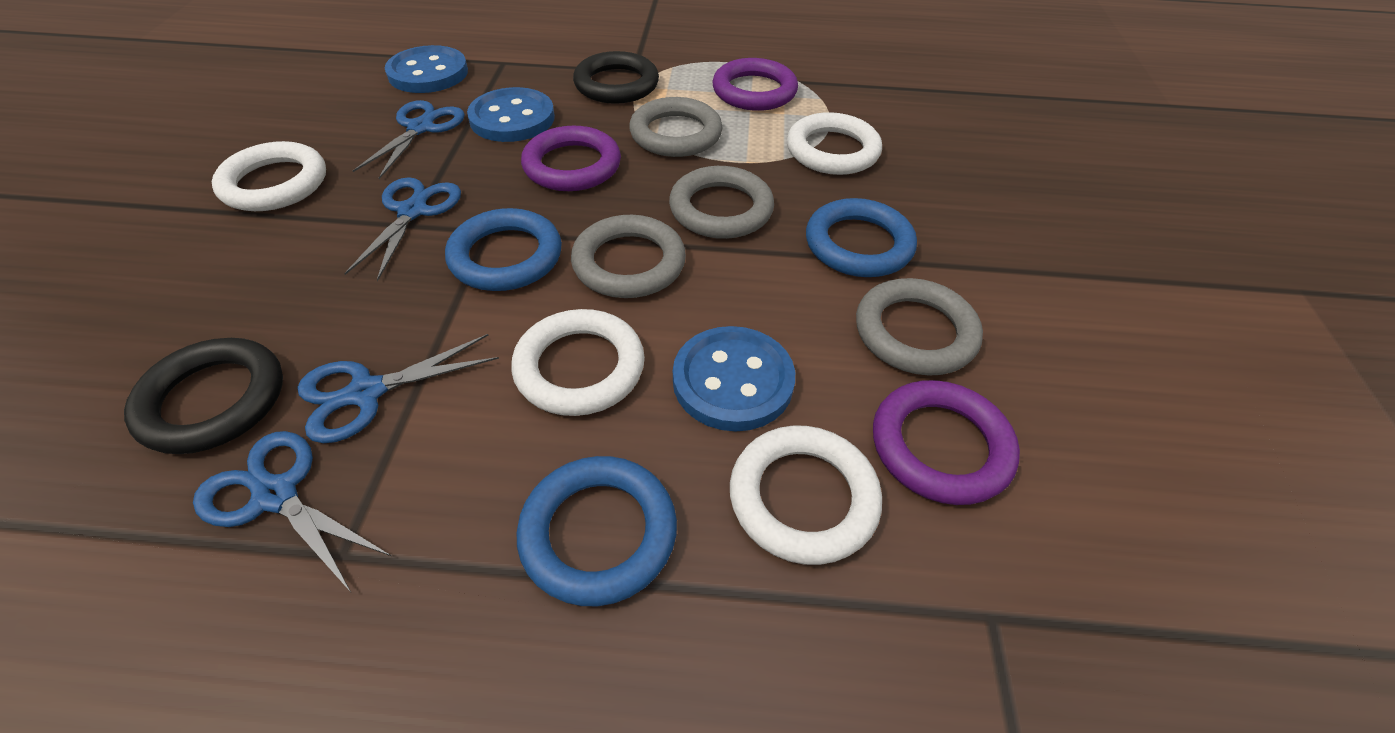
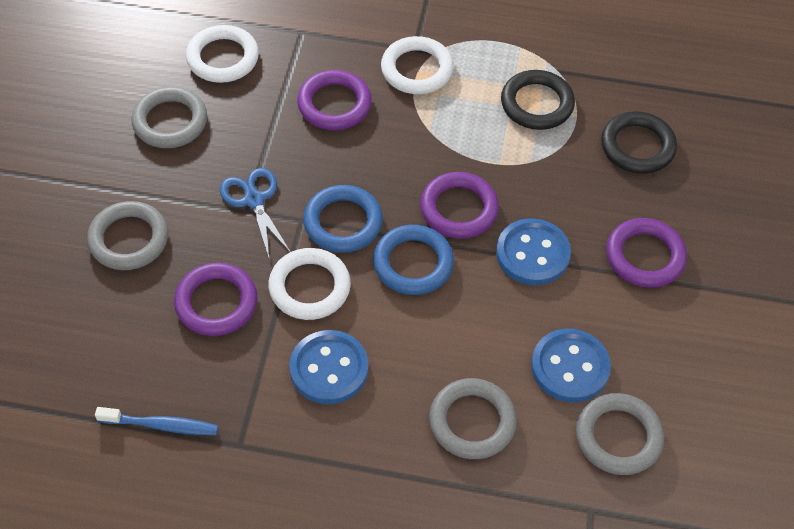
blue ring: [445,208,562,291] [517,456,677,606] [806,198,917,277] = 3 -> [303,185,383,253] [373,225,454,295] = 2
blue scissors: [193,431,391,592] [298,334,499,443] [344,177,461,281] [353,100,465,179] = 4 -> [220,168,290,261] = 1
blue toothbrush: none = 0 -> [95,407,218,435] = 1
purple ring: [521,126,621,191] [712,58,798,111] [873,380,1020,505] = 3 -> [174,263,258,336] [297,70,372,130] [420,172,499,239] [606,218,687,288] = 4
white ring: [212,141,326,211] [511,309,645,416] [730,425,882,565] [787,112,882,175] = 4 -> [186,25,259,83] [268,248,351,320] [381,36,454,94] = 3

